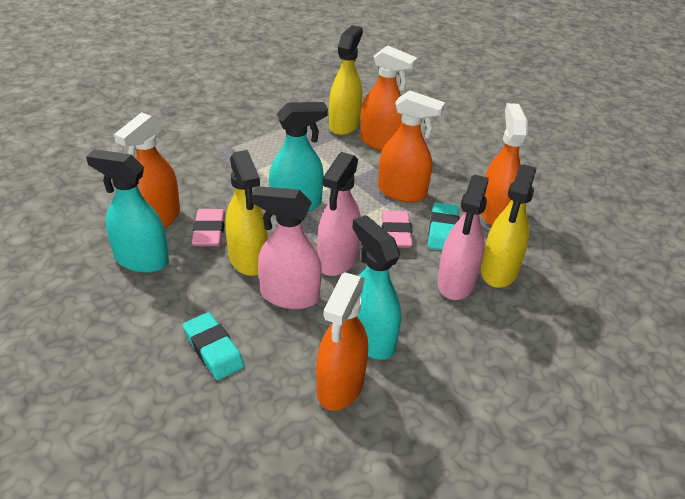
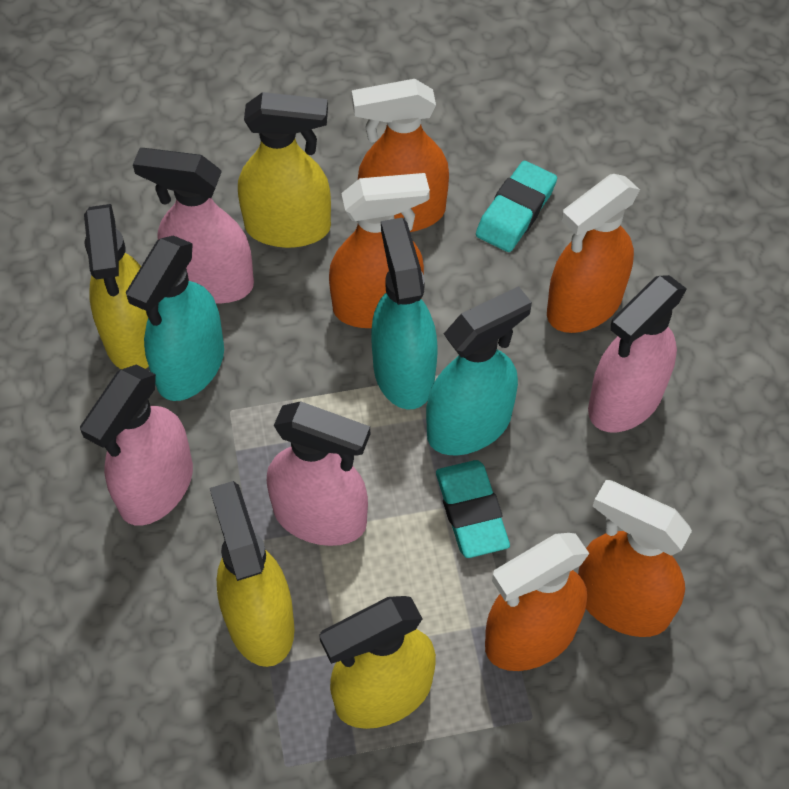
pink eraser: [192,209,225,246] [382,210,413,248] = 2 -> none = 0
pink spray bottle: [251,186,322,309] [317,152,361,276] [437,175,489,300] = 3 -> [80,365,193,526] [133,148,254,303] [267,401,370,546] [588,275,687,432] = 4
yellow spray bottle: [225,150,268,276] [329,25,363,135] [481,164,536,288] = 3 -> [84,204,149,369] [209,481,294,667] [238,92,331,248] [319,596,436,729] = 4

